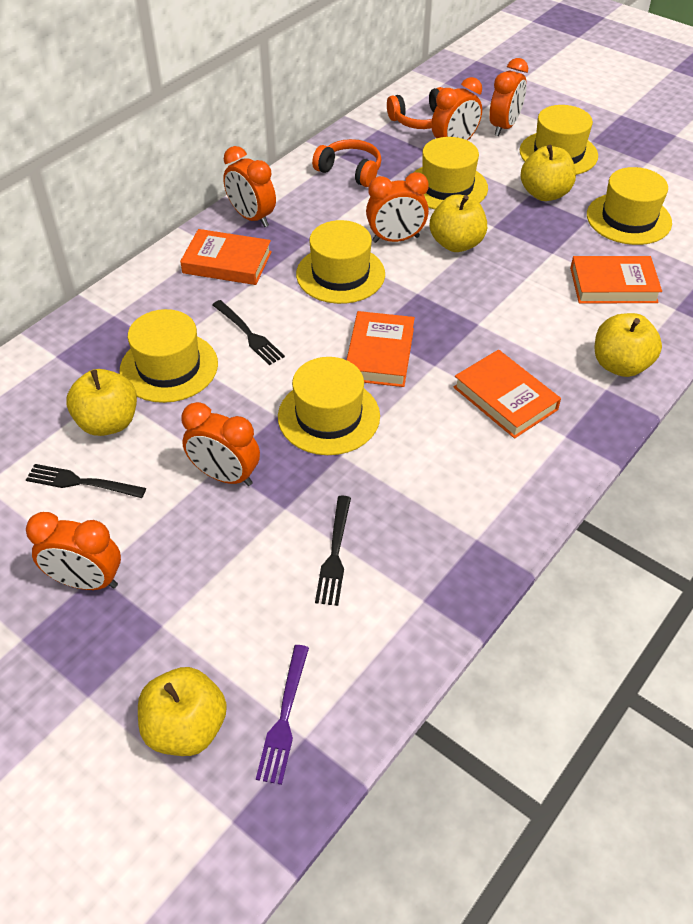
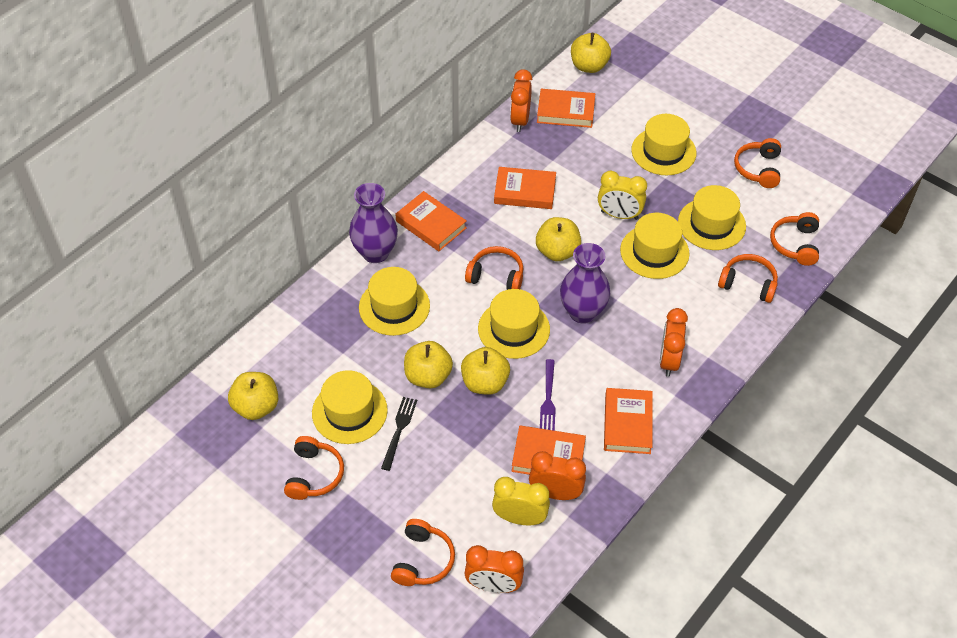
black fork: [26,464,146,498] [212,300,285,365] [315,495,351,606] = 3 -> [381,397,417,471] = 1
orange book: [180,229,272,285] [347,311,415,387] [453,350,561,439] [570,256,662,303] = 4 -> [395,191,467,251] [494,167,556,209] [512,425,586,475] [537,89,595,128] [604,388,653,454] = 5
orange clock: [26,512,121,590] [182,402,260,486] [223,146,276,227] [366,172,429,243] [431,77,482,141] [489,58,528,136] = 6 -> [464,545,524,593] [510,69,532,132] [529,451,586,500] [660,308,688,377] = 4
orange headphones: [312,139,382,187] [387,87,443,129] = 2 -> [284,436,344,500] [391,519,455,586] [465,246,524,290] [718,254,778,303] [734,138,781,188] [770,212,819,266] = 6
purple vase: none = 0 -> [349,183,398,263] [560,243,610,324] = 2
yellow clock: none = 0 -> [492,477,550,526] [598,171,647,220] = 2

